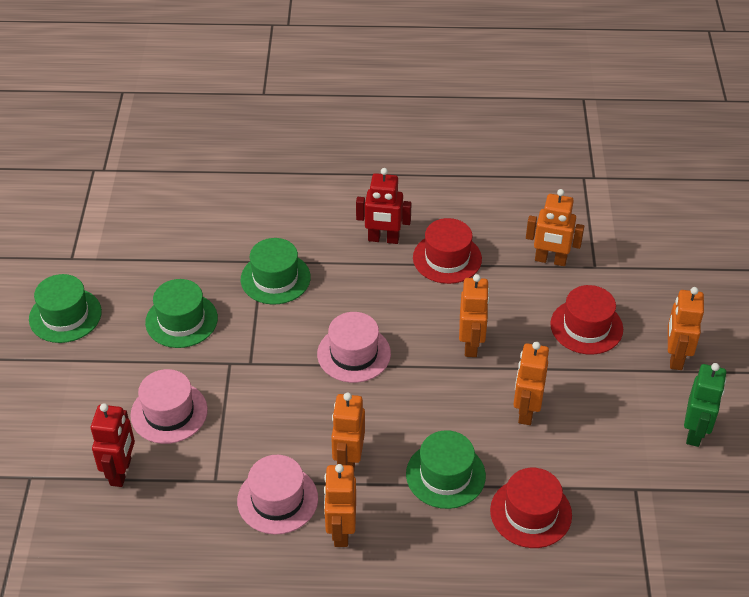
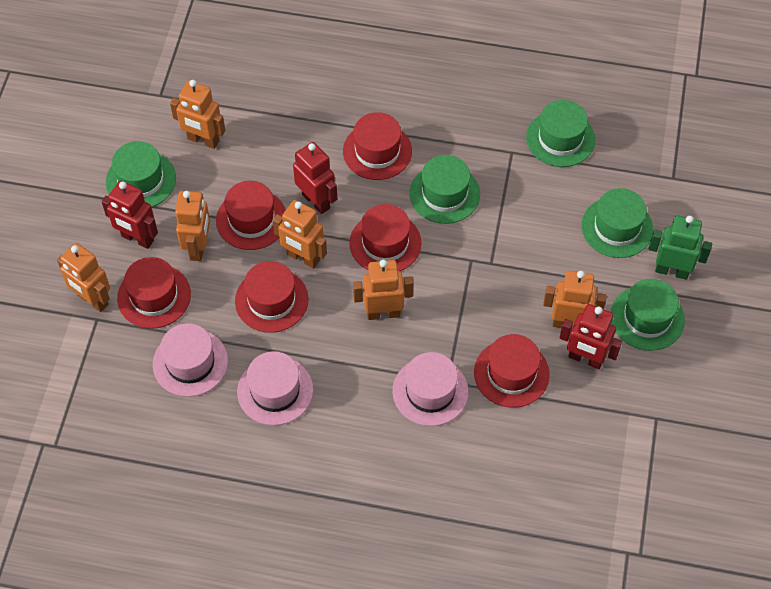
green hat: [29,274,102,343] [145,279,218,348] [241,238,311,305] [406,430,486,509] = 4 -> [106,141,176,207] [410,155,480,224] [526,100,595,167] [582,188,653,258] [611,279,685,351] = 5
red hat: [413,218,482,284] [490,468,572,548] [550,285,623,355] = 3 -> [117,257,191,329] [216,181,286,250] [235,261,309,333] [343,112,412,180] [349,204,421,271] [474,334,550,408] = 6
red robot: [91,403,135,487] [356,168,411,244] = 2 -> [101,181,158,249] [293,142,337,214] [560,304,622,369] = 3

